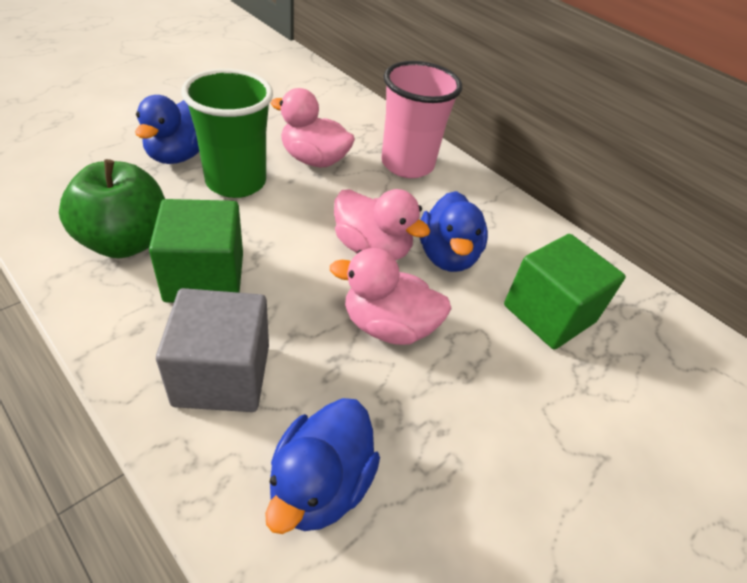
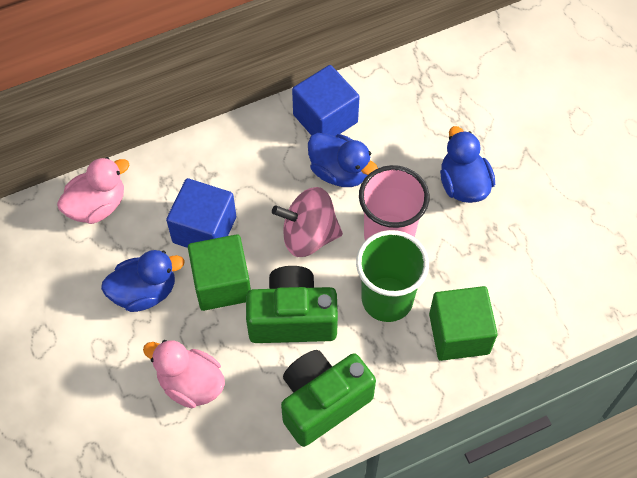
blue cube: none = 0 -> [166,178,236,248] [292,65,360,137] = 2
green apple: [59,159,165,258] = 1 -> none = 0
green camera: none = 0 -> [246,266,338,343] [281,350,376,447] = 2
grey cube: [156,288,269,412] = 1 -> none = 0
pink duck: [271,88,355,167] [330,248,452,345] [334,189,430,260] = 3 -> [57,157,129,224] [143,340,225,408] = 2
pink spinning top: none = 0 -> [272,187,343,257] = 1

